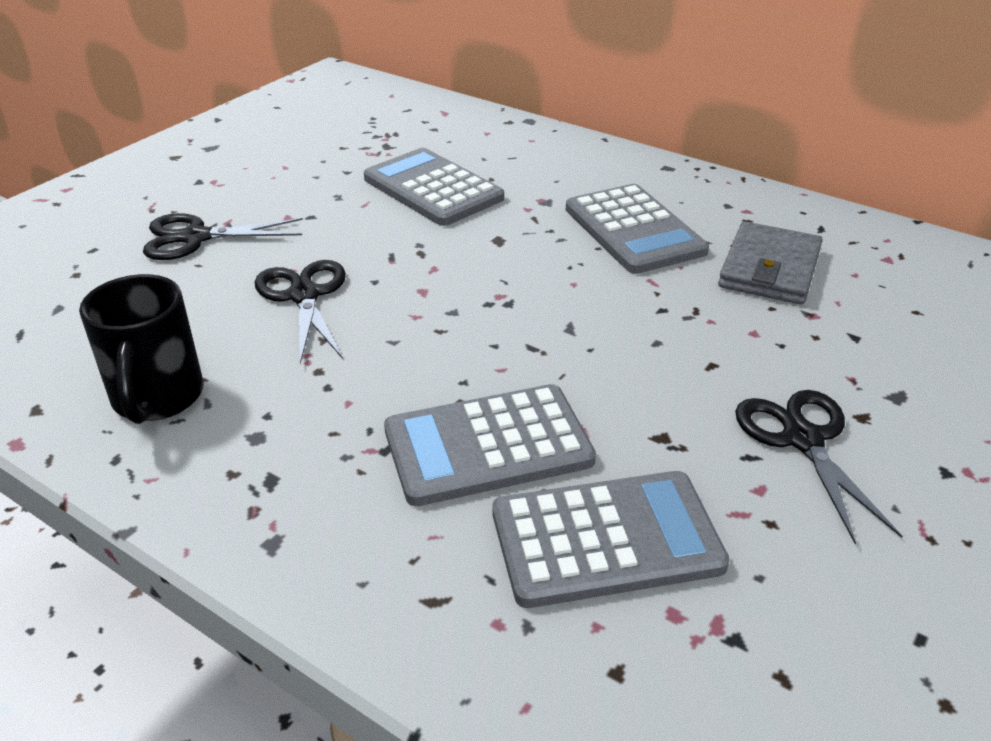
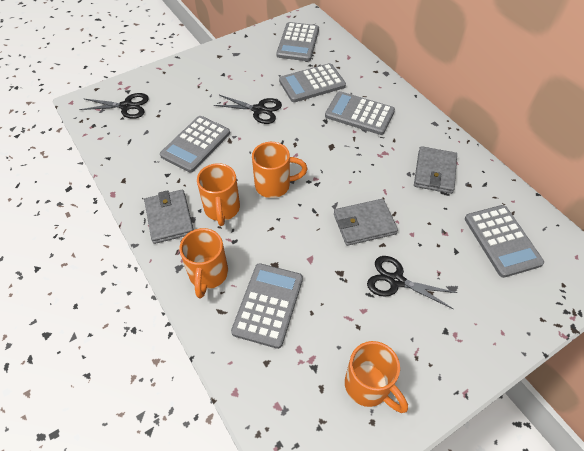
black mug: [79,274,203,424] = 1 -> none = 0
grey calculator: [364,148,504,226] [384,384,596,506] [492,471,730,608] [566,184,709,274] = 4 -> [160,116,230,173] [231,263,303,349] [276,22,319,61] [279,63,346,102] [325,91,395,135] [465,205,544,278] = 6
grey wallet: [718,221,823,305] = 1 -> [144,189,194,244] [334,199,398,246] [414,146,457,194] = 3
orange mug: none = 0 -> [179,228,228,298] [197,163,240,226] [252,142,307,198] [345,341,408,413] = 4

